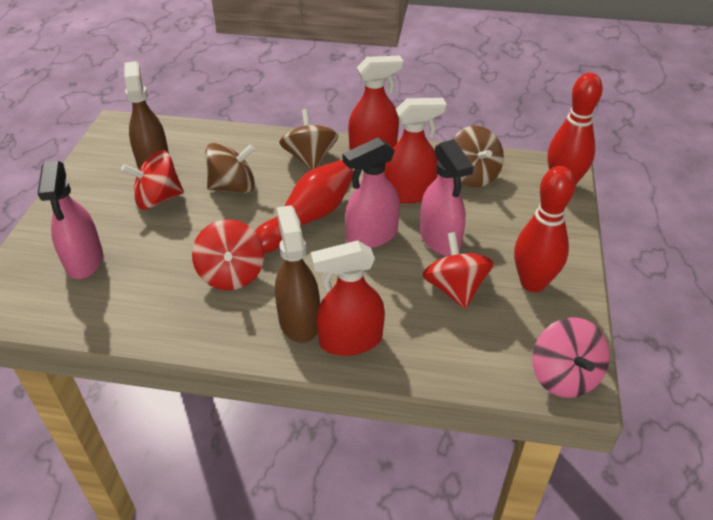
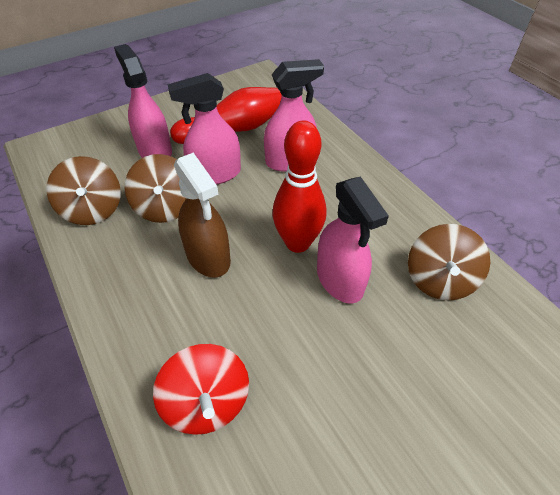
brown spray bottle: [124,61,169,169] [275,205,320,343] = 2 -> [174,153,231,278] = 1
pink spinning top: [533,317,610,398] = 1 -> none = 0
pink spray bottle: [38,161,103,279] [343,138,400,248] [420,139,474,256] = 3 -> [114,44,172,158] [168,73,241,185] [264,59,324,172] [317,177,389,304] = 4
red bowling pin: [255,160,354,253] [514,166,575,292] [548,73,603,185] = 3 -> [170,87,282,144] [272,120,326,253] = 2
red spinning top: [121,150,184,210] [192,219,264,290] [422,232,494,309] = 3 -> [153,344,249,435] = 1
red spray bottle: [311,240,385,356] [348,55,404,150] [384,98,447,204] = 3 -> none = 0

